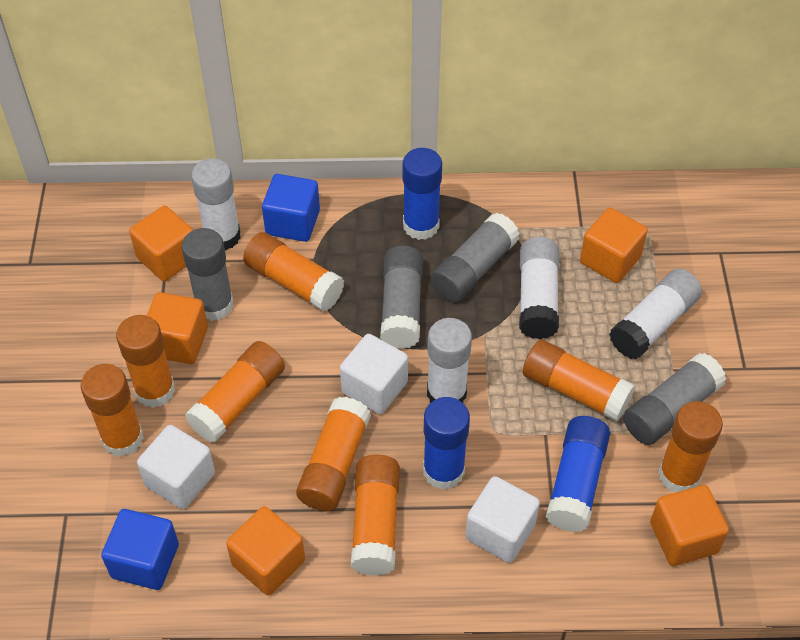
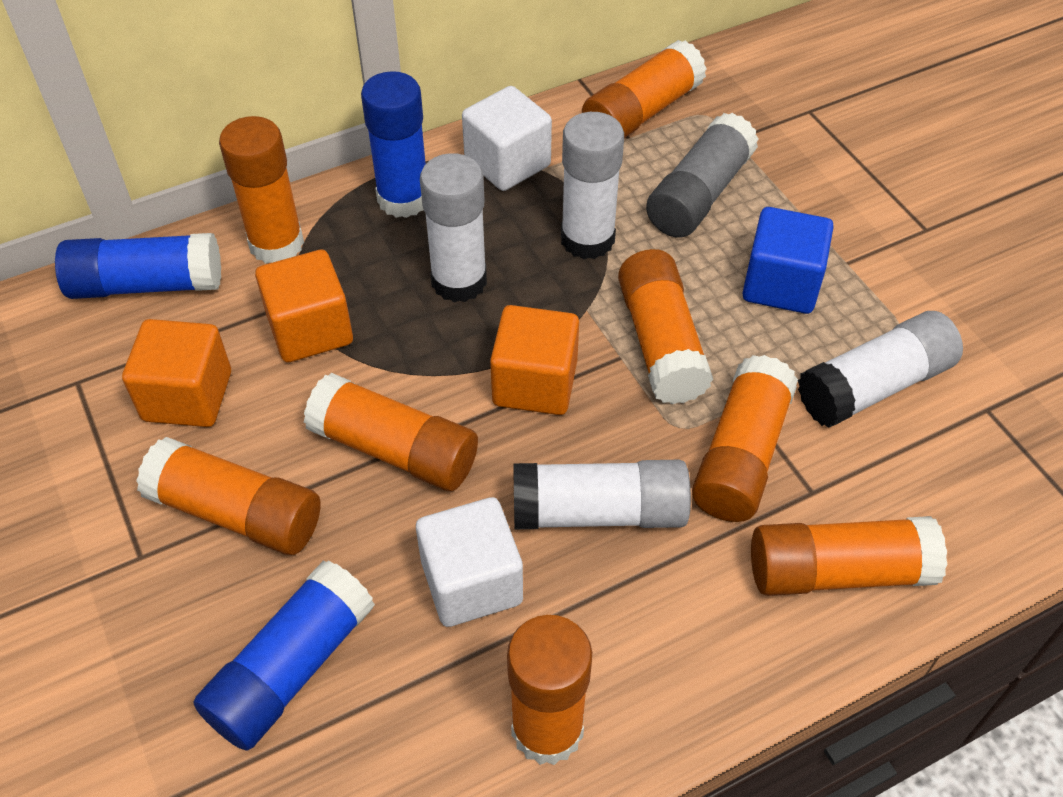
blue cube: [101,509,179,590] [262,174,320,242] = 2 -> [742,207,834,314] = 1
grey glue stick: [182,228,234,321] [380,246,423,349] [431,213,520,302] [623,353,726,445] = 4 -> [646,113,759,238] = 1
orange cube: [129,206,193,281] [147,292,208,364] [226,506,305,596] [580,208,648,283] [650,485,729,566] = 5 -> [122,319,231,427] [255,249,353,362] [490,305,579,415] = 3
white cube: [137,425,215,509] [340,334,408,414] [465,476,540,563] = 3 -> [416,497,523,627] [462,86,552,191] = 2

